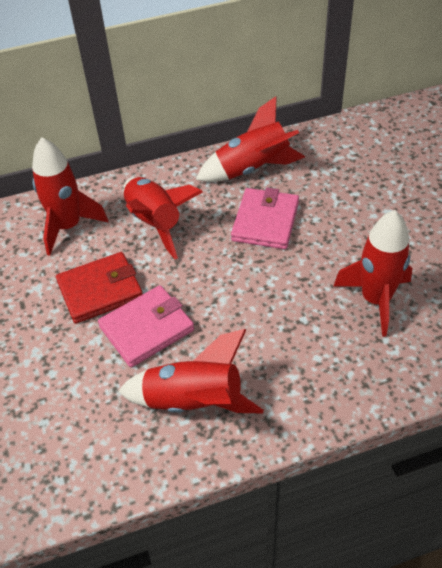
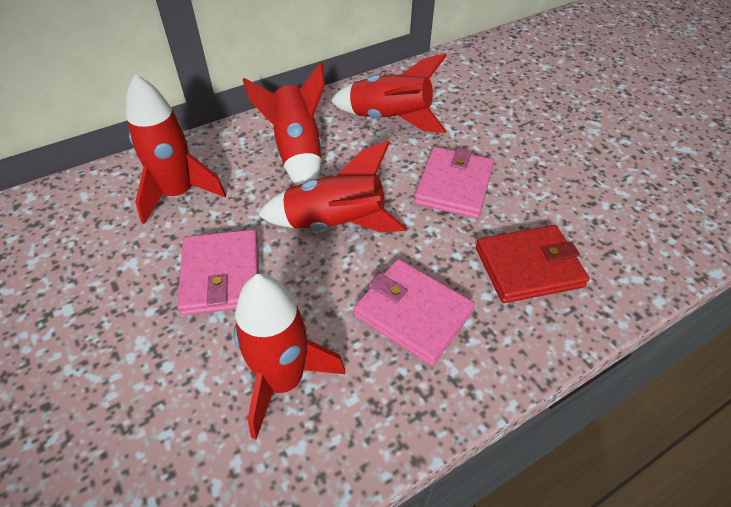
pink wallet: [98,285,194,367] [231,188,299,249] = 2 -> [177,229,259,316] [353,259,475,365] [414,147,494,219] = 3

